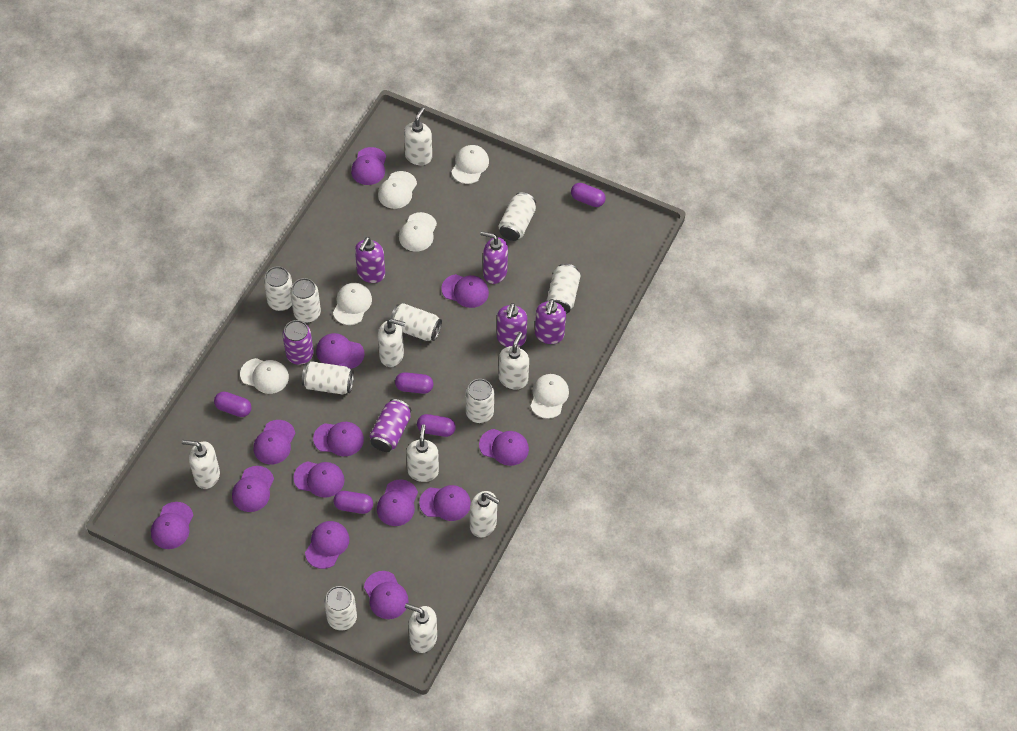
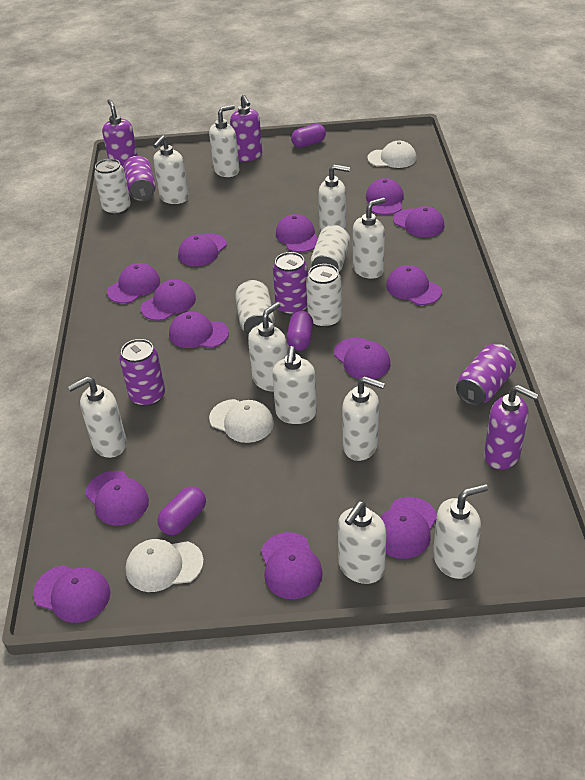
purple can: [283,320,314,365] [370,399,411,452] = 2 -> [120,339,165,407] [123,156,156,201] [273,252,308,316] [456,344,516,406] = 4
purple capsule: [214,391,251,417] [333,491,373,514] [395,372,433,394] [417,414,456,437] [571,183,606,207] = 5 -> [158,486,206,535] [287,311,313,351] [291,124,326,148] = 3
purple soap dispenser: [355,237,385,283] [481,231,508,284] [497,303,527,347] [535,299,566,344] = 4 -> [102,99,138,167] [230,95,262,162] [484,385,539,470] = 3
white can: [264,266,293,311] [290,278,321,323] [302,361,354,395] [324,586,357,630] [390,303,442,341] [466,379,494,423] [499,192,536,241] [547,264,581,314] = 8 -> [94,159,131,215] [235,280,275,335] [306,264,342,328] [311,225,350,272] = 4
white cap: [240,358,289,394] [333,283,372,325] [378,171,417,209] [399,212,437,252] [451,145,489,184] [530,374,569,419] = 6 -> [125,539,204,592] [209,399,274,443] [367,141,416,168] = 3
white soap dispenser: [182,440,220,489] [378,319,406,367] [404,107,432,165] [405,603,437,653] [406,424,439,482] [470,491,500,537] [499,332,529,390] = 7 -> [68,376,127,458] [153,135,189,204] [209,105,240,177] [248,302,287,391] [272,346,317,424] [318,164,350,232] [338,501,387,584] [342,376,385,461] [353,198,386,279] [433,484,488,579] = 10

